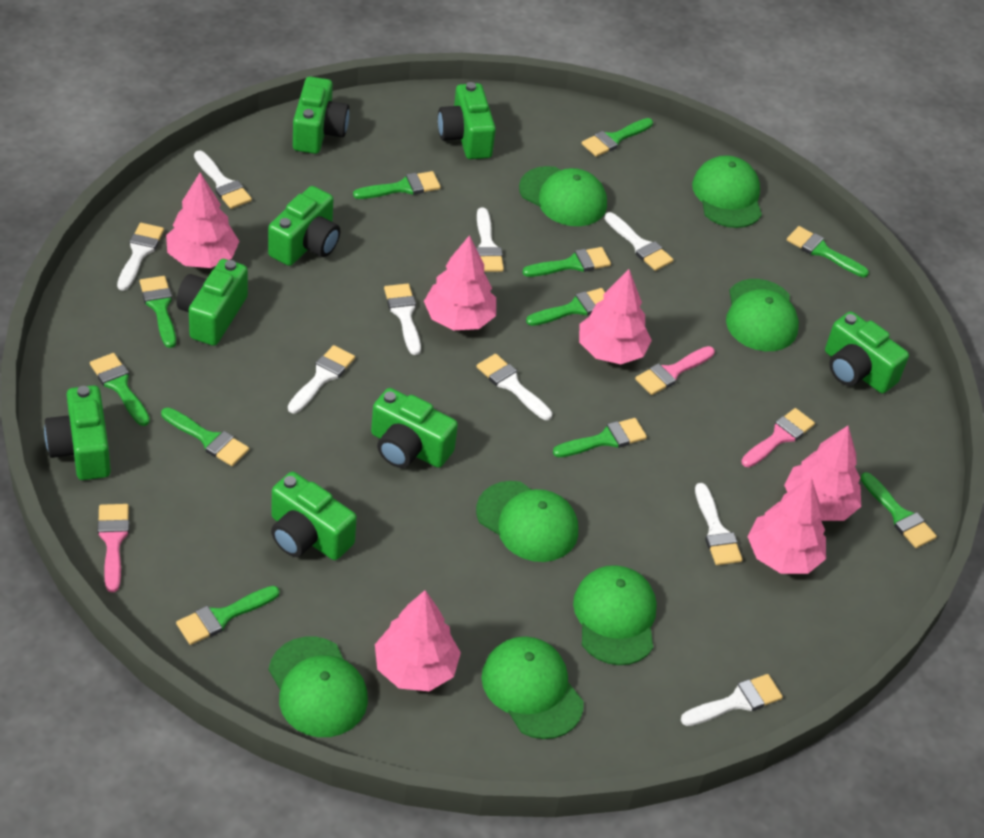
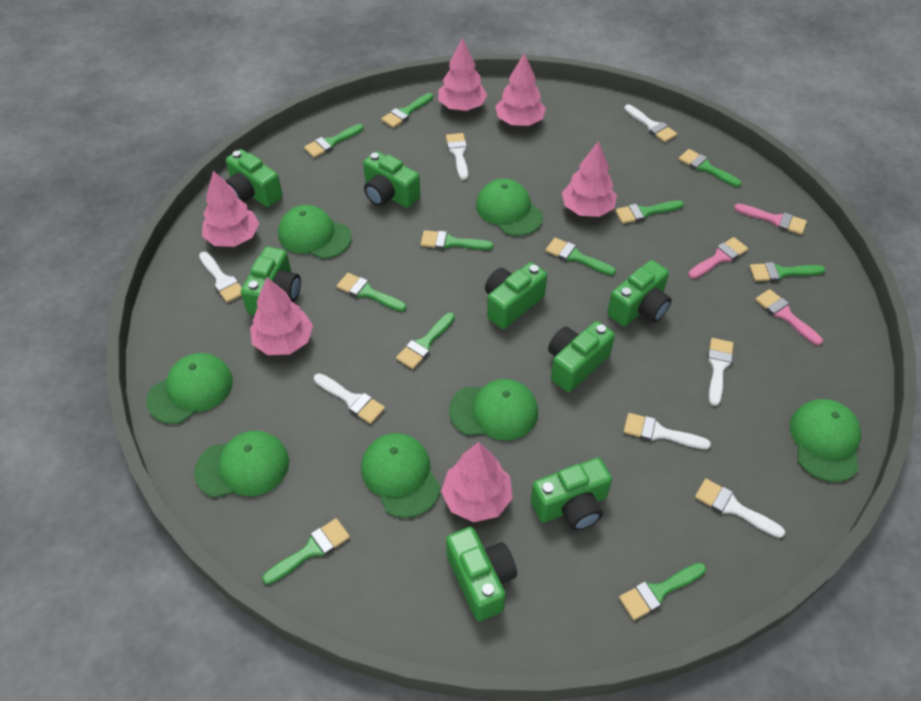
white brush: [117,223,164,291] [194,151,252,209] [288,345,355,414] [384,283,421,355] [476,208,504,272] [476,354,552,420] [604,212,673,271] [681,674,783,726] [695,483,743,565] = 9 -> [199,252,242,303] [314,373,385,424] [446,133,468,180] [624,105,677,142] [624,413,711,450] [695,479,785,538] [708,338,733,406] = 7

